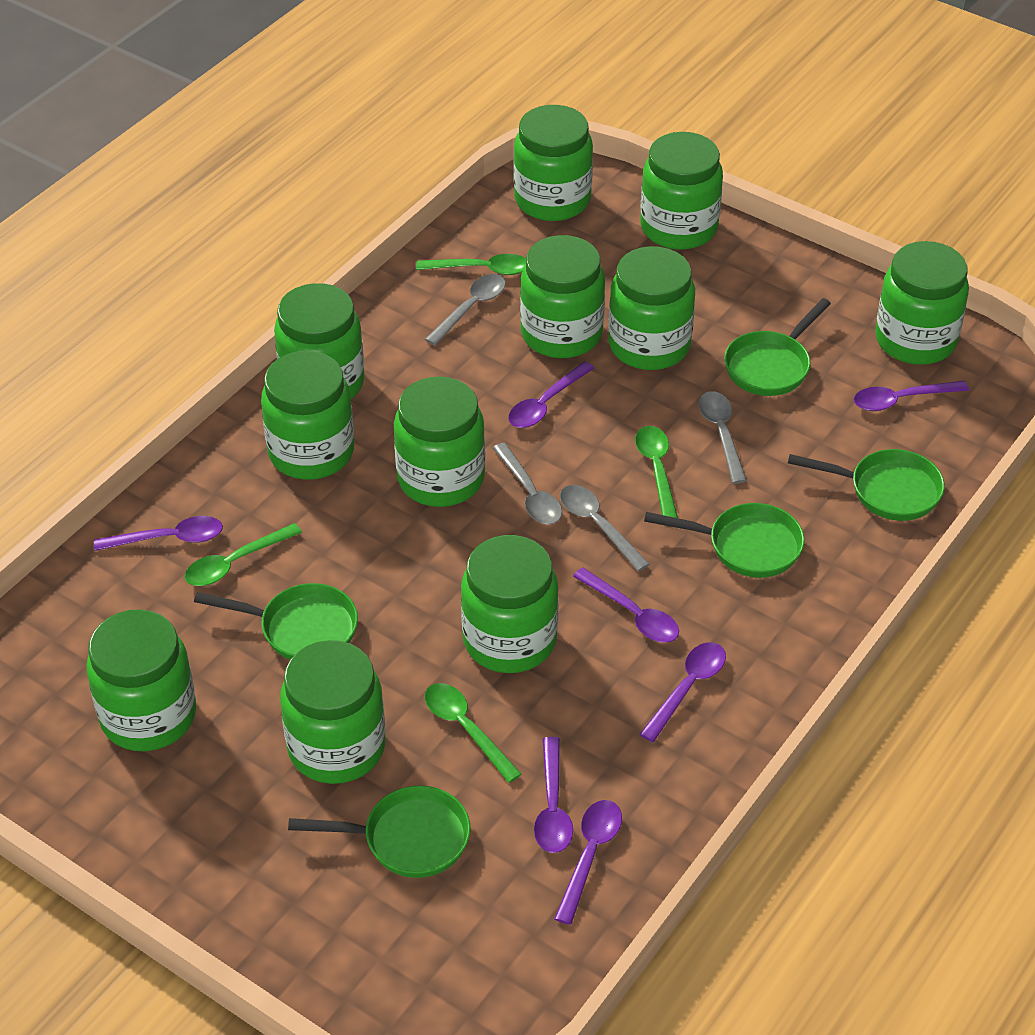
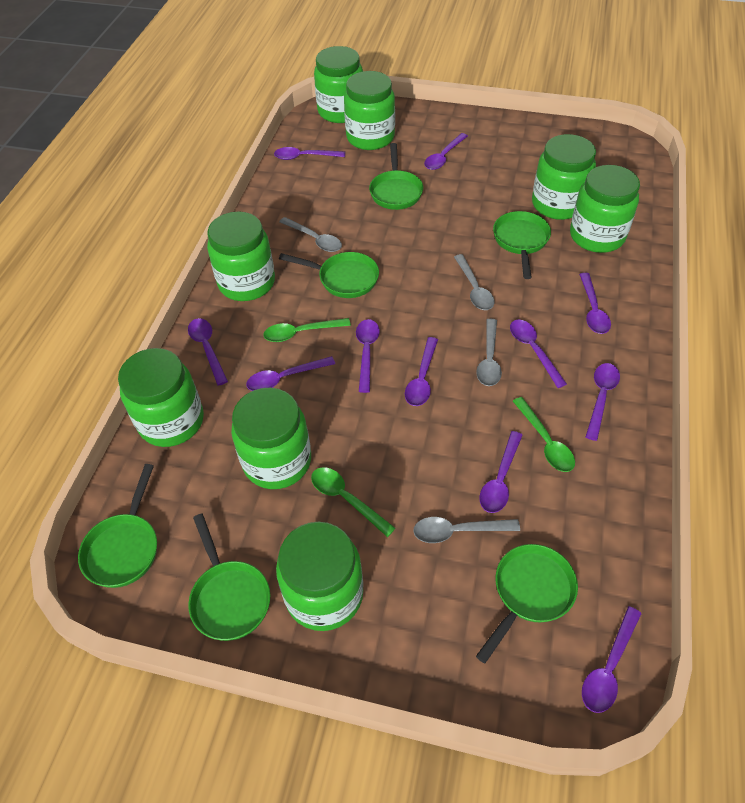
green jar: [87,609,196,751] [261,351,354,480] [274,283,364,399] [280,640,385,784] [394,376,485,507] [461,535,559,673] [514,105,593,221] [520,235,605,358] [609,246,695,370] [640,132,723,250] [875,241,969,365] = 11 -> [118,348,204,447] [207,211,275,301] [231,387,311,489] [276,522,363,631] [314,46,363,123] [344,71,395,150] [532,134,596,220] [570,165,640,253] = 8
green pan: [194,583,358,660] [288,786,471,878] [644,503,805,578] [724,298,831,396] [788,449,945,521] = 5 -> [78,464,157,588] [188,513,270,641] [279,252,379,298] [369,143,423,210] [476,544,578,663] [493,211,551,279] = 6
green spoon: [185,523,302,586] [416,254,526,275] [425,683,522,783] [635,426,678,518] = 4 -> [263,318,351,342] [311,467,395,537] [513,397,575,472] = 3
purple spoon: [94,516,223,551] [508,361,594,428] [534,737,573,853] [554,800,622,925] [573,567,679,643] [640,642,726,742] [854,381,969,411] = 7 -> [188,318,228,386] [246,356,335,391] [274,147,345,160] [356,319,380,393] [405,337,438,406] [424,133,468,170] [479,431,523,513] [510,320,567,388] [579,273,611,334] [582,606,642,713] [586,363,620,441] = 11

